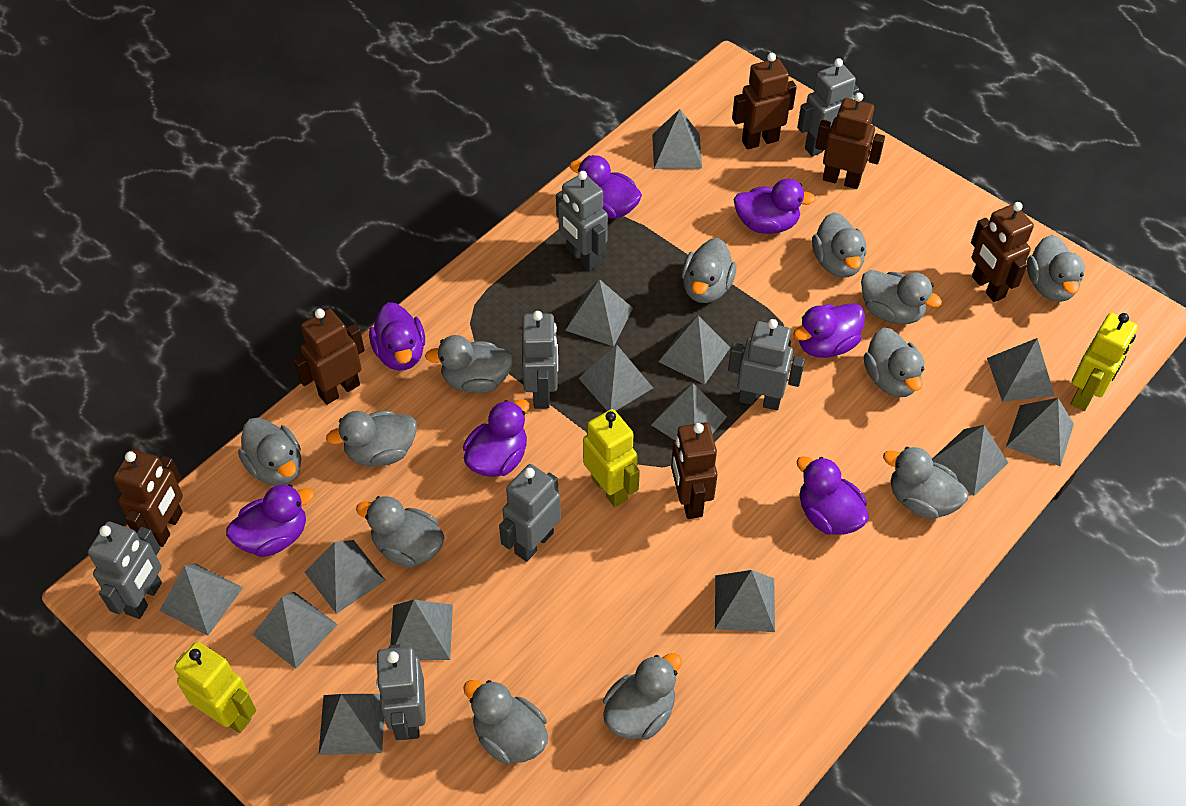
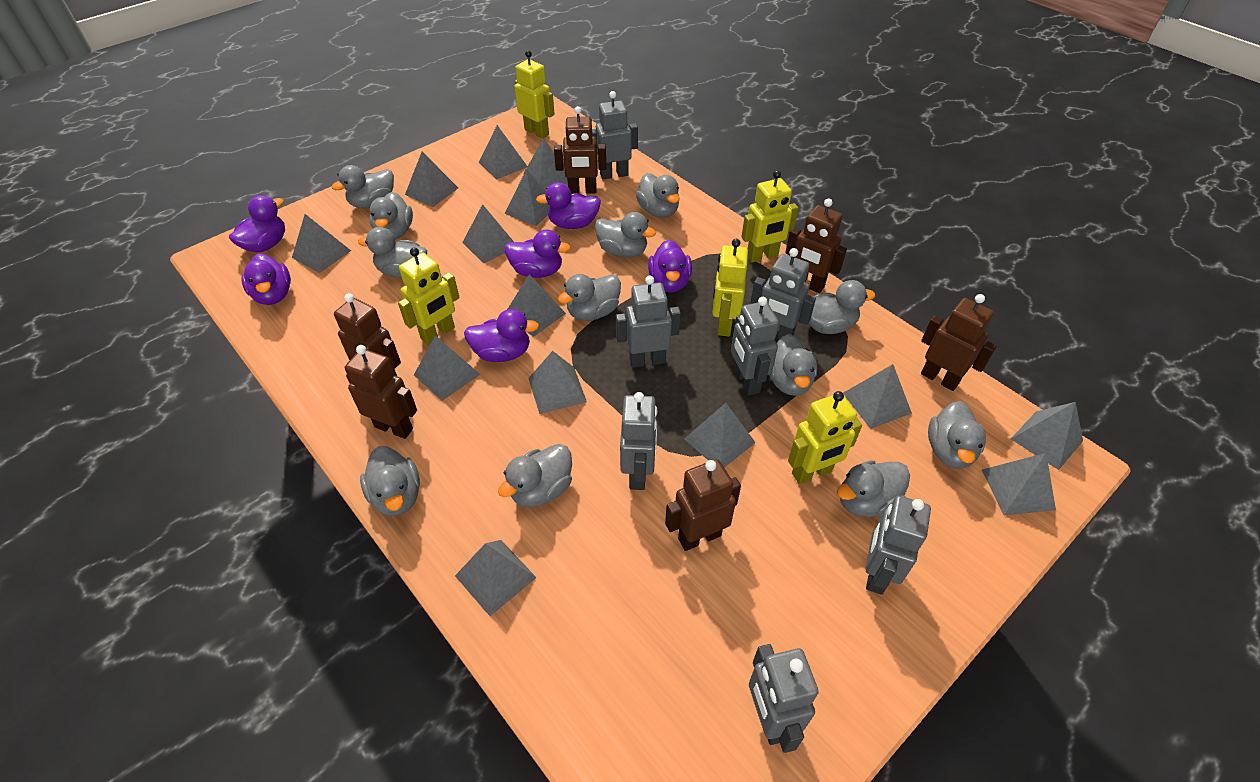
purple duck: [226,484,314,557] [369,302,425,371] [463,399,529,477] [569,155,642,219] [734,179,816,234] [793,303,865,358] [796,456,869,535] = 7 -> [229,195,285,253] [241,253,291,305] [464,309,539,362] [505,230,571,278] [536,182,601,229] [648,240,692,292] = 6
yellow robot: [174,641,256,733] [583,409,640,507] [1071,313,1138,411] = 3 -> [398,248,460,345] [515,50,555,139] [713,239,748,336] [742,170,798,263] [788,391,862,484] = 5

